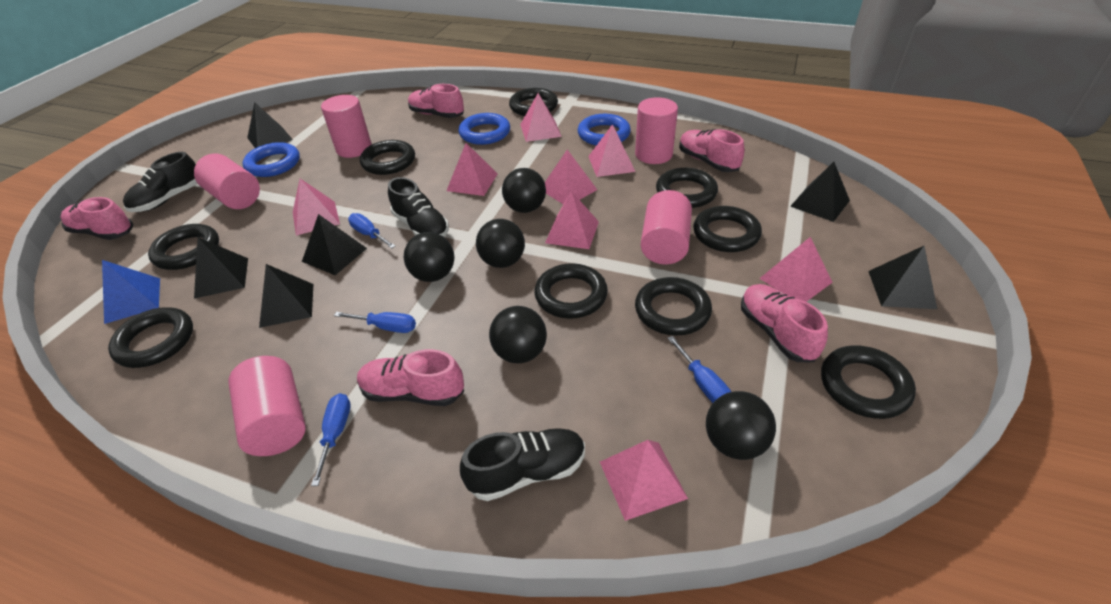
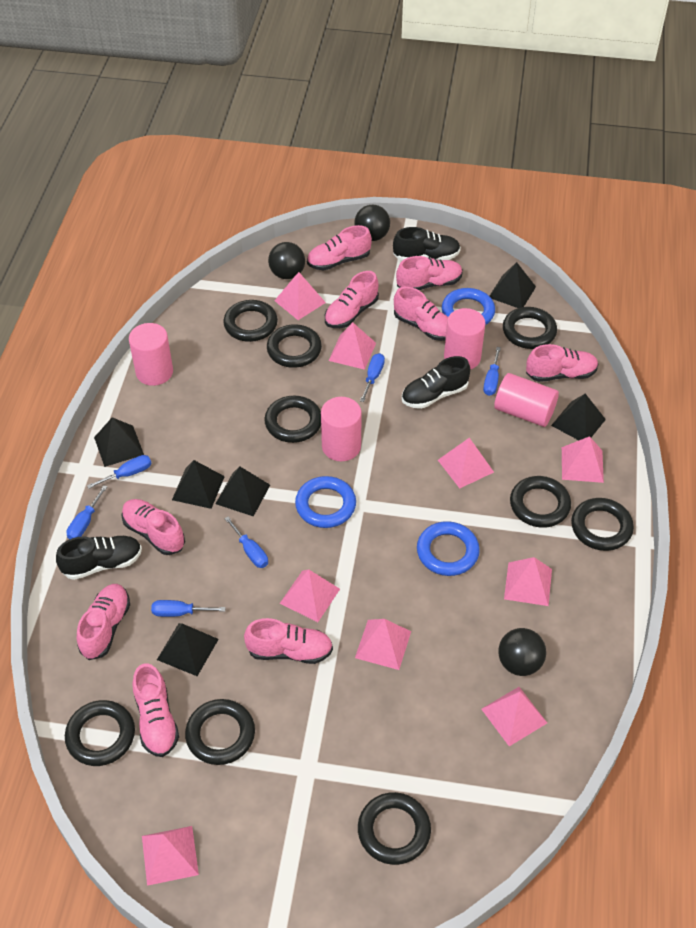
black ball: [403,232,454,282] [476,219,525,268] [489,306,547,363] [502,168,546,213] [706,391,776,460] = 5 -> [268,242,305,279] [354,205,390,241] [498,628,546,676] = 3
blue pyramid: [102,260,160,324] = 1 -> none = 0
blue screwdriver: [311,393,351,486] [334,312,416,333] [348,213,395,248] [668,336,731,403] = 4 -> [67,485,108,539] [87,455,152,489] [151,600,226,617] [224,517,268,568] [360,353,385,402] [483,347,501,396] = 6
pink cylinder: [194,154,260,209] [228,356,306,456] [321,95,372,158] [635,97,678,164] [641,190,692,264] = 5 -> [129,323,173,386] [321,397,362,461] [444,308,485,370] [494,373,559,427] = 4
pink pyramid: [293,179,340,236] [446,143,498,196] [520,93,562,142] [545,149,597,204] [545,191,599,249] [588,124,635,177] [600,440,688,521] [759,237,833,302] = 8 -> [142,826,199,886] [274,272,326,320] [280,569,340,622] [329,322,376,370] [355,619,411,670] [438,438,494,488] [481,687,547,746] [504,557,552,606] [562,436,604,483] = 9
pink shoe: [60,197,134,240] [357,349,464,406] [408,84,464,118] [679,129,744,172] [741,284,828,362] = 5 -> [77,584,130,660] [122,499,185,555] [132,663,179,757] [244,618,333,664] [307,225,372,271] [325,271,379,328] [394,287,448,341] [396,256,463,290] [526,344,599,382] = 9

